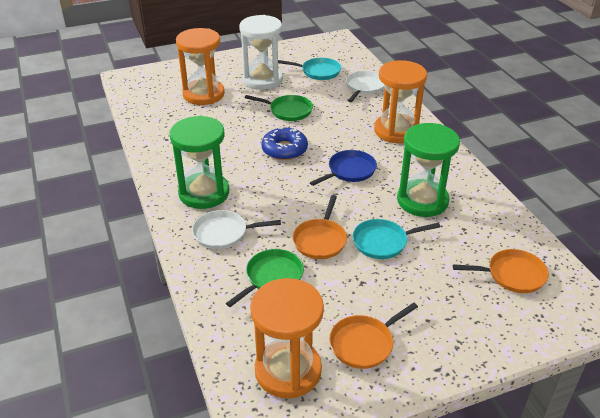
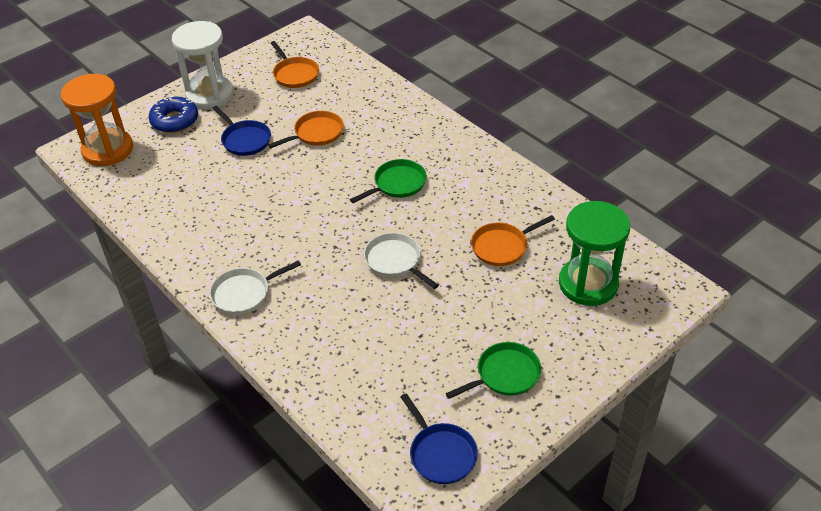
blue pan: [310,150,377,186] = 1 -> [212,106,271,156] [401,393,478,484] = 2
green hourglass: [170,116,229,209] [397,123,460,217] = 2 -> [559,201,630,306] = 1
orange hourglass: [176,28,225,105] [250,278,324,398] [374,60,427,143] = 3 -> [61,74,133,166] = 1
turquoise pan: [278,58,341,80] [353,219,440,259] = 2 -> none = 0

